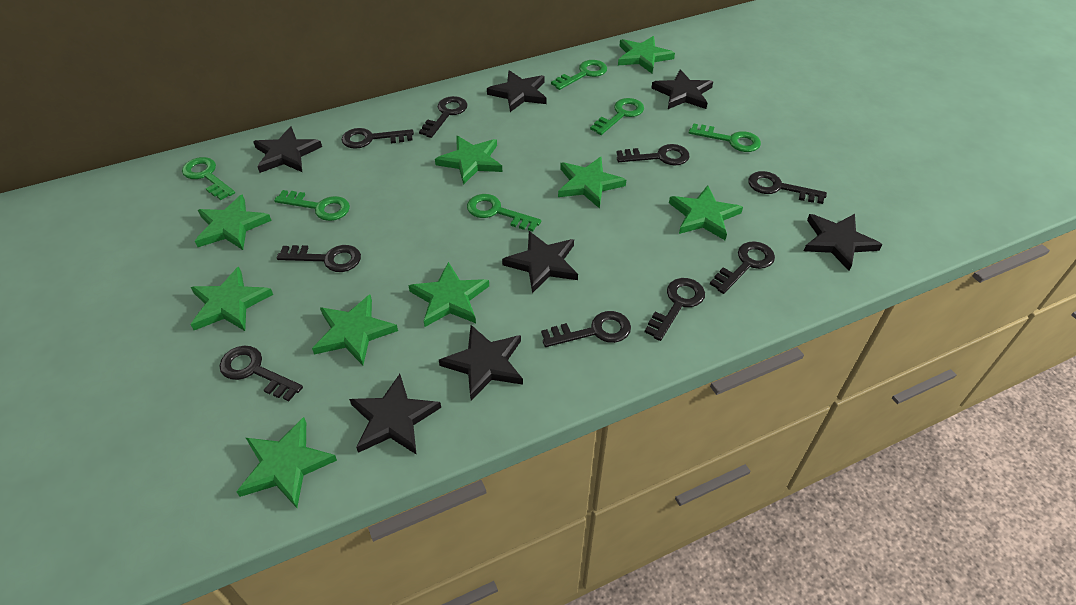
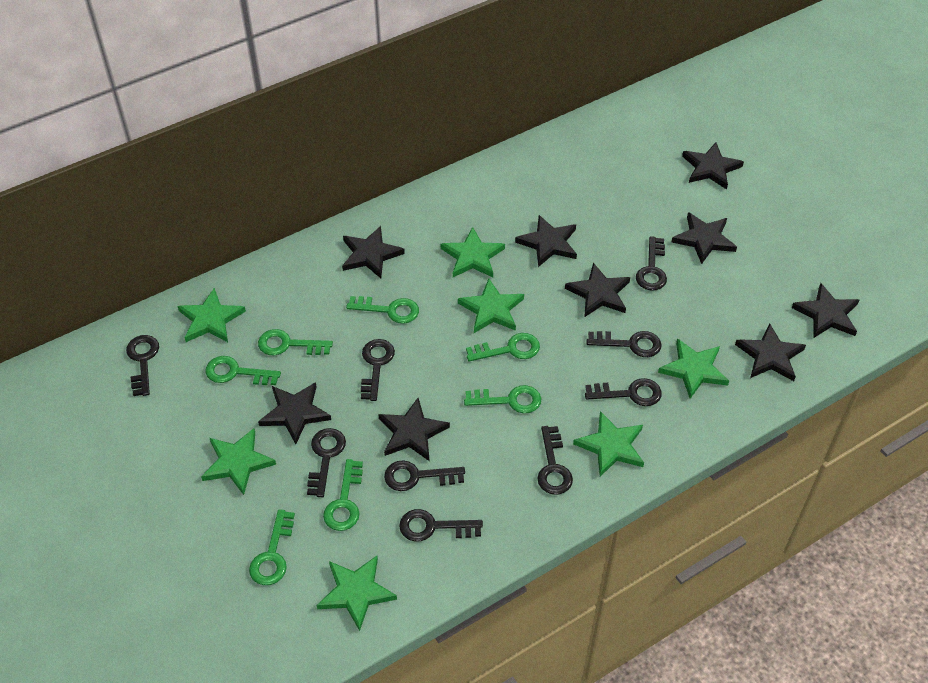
black star: [253,126,322,173] [349,374,441,455] [439,325,523,400] [487,70,547,112] [502,231,578,293] [651,69,713,109] [804,214,882,271] = 7 -> [258,382,331,444] [342,226,405,278] [378,398,450,461] [515,215,577,267] [565,263,630,317] [672,212,737,264] [682,143,744,190] [735,323,806,381] [792,283,859,338] = 9
green key: [182,157,235,200] [274,190,350,221] [467,194,541,232] [551,60,607,90] [590,98,644,135] [689,123,761,152] = 6 -> [205,356,281,385] [249,509,295,585] [258,329,333,355] [323,459,363,531] [346,296,419,324] [464,385,541,413] [466,333,540,362] = 7
green star: [190,267,273,331] [195,194,272,250] [236,417,337,508] [312,295,398,365] [408,262,489,327] [435,136,502,185] [558,157,626,209] [618,36,675,73] [669,185,743,240] = 9 -> [178,288,246,342] [201,428,276,495] [317,556,397,631] [441,227,505,277] [458,278,524,333] [573,411,644,476] [658,339,729,399] = 7

